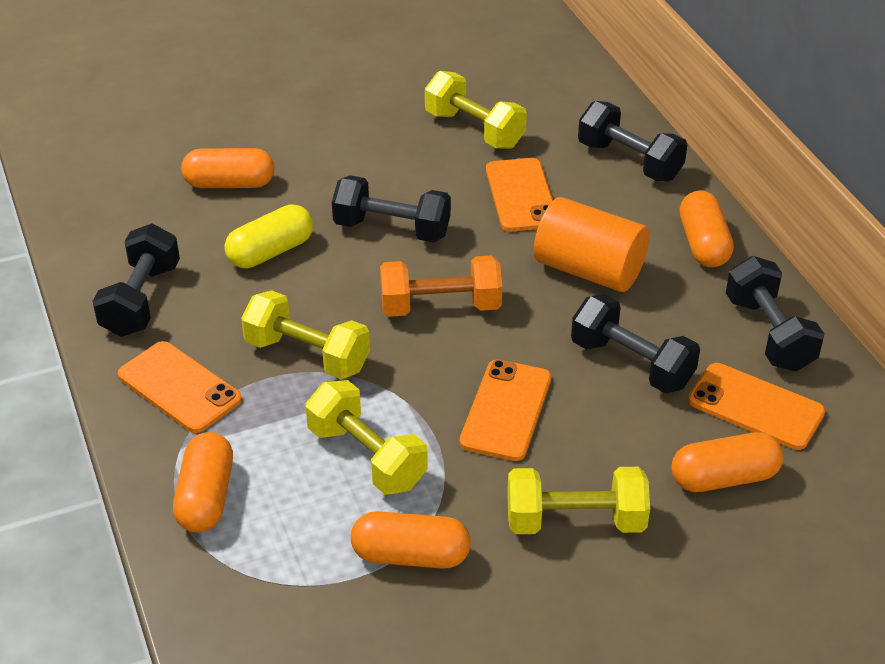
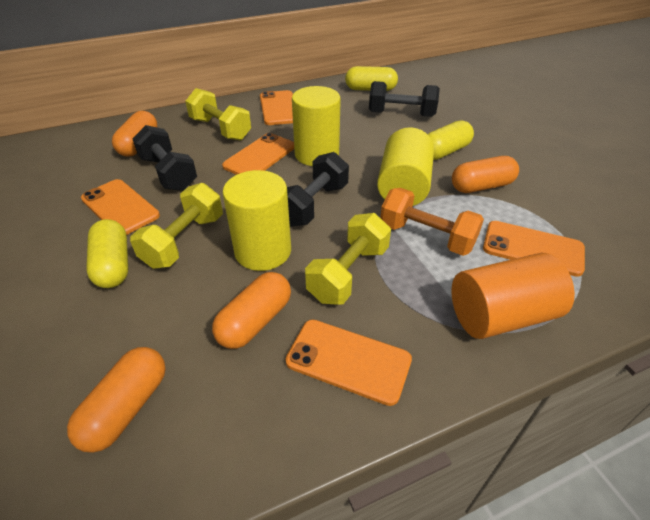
black dumbbell: [92,224,180,337] [332,175,451,242] [571,294,700,394] [578,101,687,181] [726,256,824,371] = 5 -> [132,125,197,191] [287,152,349,226] [369,81,440,117] = 3
orange capsule: [173,432,233,533] [181,148,274,188] [351,511,471,569] [671,432,783,492] [680,190,734,267] = 5 -> [67,347,166,453] [112,111,157,157] [212,272,291,349] [452,156,519,193] = 4
orange phone: [118,341,242,433] [459,359,552,461] [486,158,553,232] [688,363,826,450] = 4 -> [81,179,160,235] [222,133,294,175] [260,90,293,125] [286,320,412,406] [483,221,585,277] = 5
yellow capsule: [224,204,313,268] = 1 -> [86,219,128,288] [345,66,398,91] [428,120,474,160] = 3
yellow cylinder: none = 0 -> [222,170,291,271] [292,86,341,166] [377,127,434,206] = 3
yellow dumbbell: [241,290,370,380] [306,380,428,495] [425,71,527,149] [507,467,650,534] = 4 -> [130,183,223,269] [185,88,251,141] [305,213,391,305] = 3

